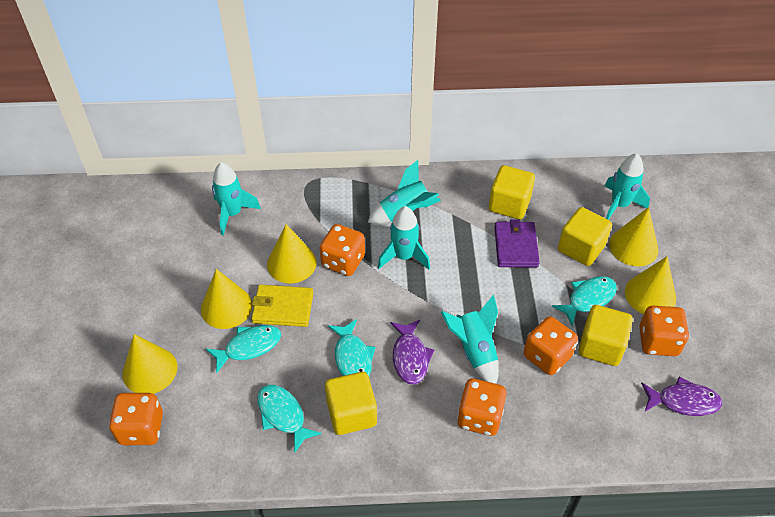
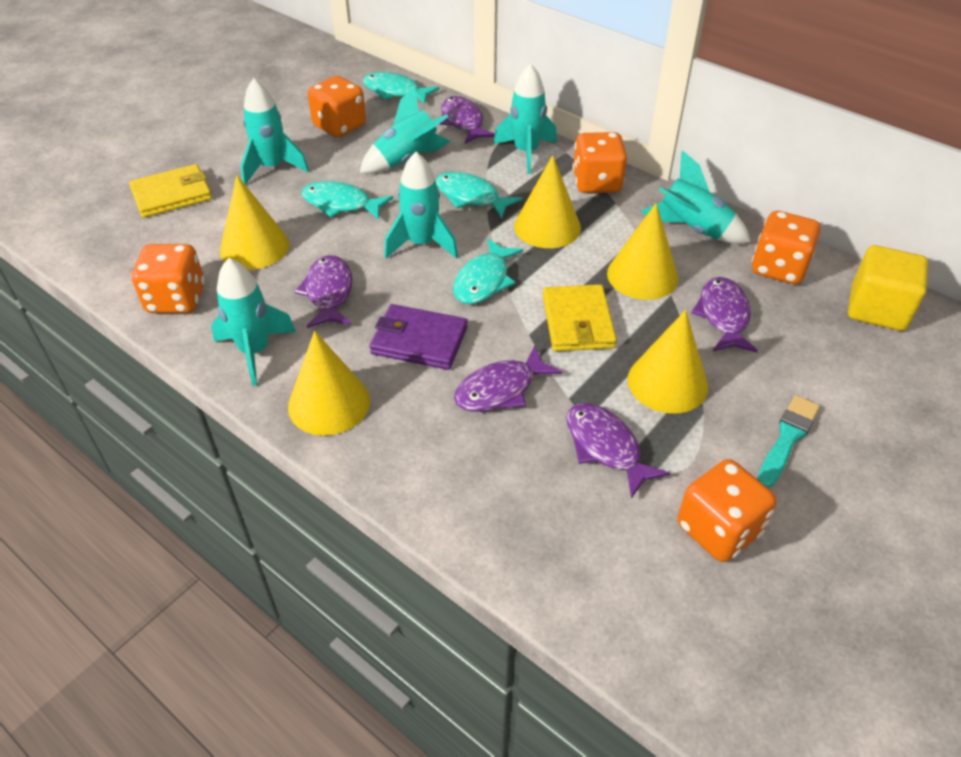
purple fish: [390,320,434,385] [641,376,722,416] = 2 -> [295,255,353,328] [440,96,495,144] [454,345,562,412] [566,403,670,499] [692,277,758,353] = 5
turquoise brush: none = 0 -> [757,395,820,488] = 1
turquoise rocket: [212,162,261,235] [368,160,441,224] [378,206,430,270] [441,295,499,384] [605,153,650,220] = 5 -> [211,258,296,386] [241,78,309,185] [360,86,450,174] [384,152,458,258] [494,63,557,174] [641,150,751,244] = 6
yellow cube: [325,372,377,435] [489,165,535,219] [558,207,612,266] [578,305,633,366] = 4 -> [848,245,928,331] = 1
yellow wallet: [251,285,313,327] = 1 -> [129,164,212,218] [543,284,617,351] = 2

